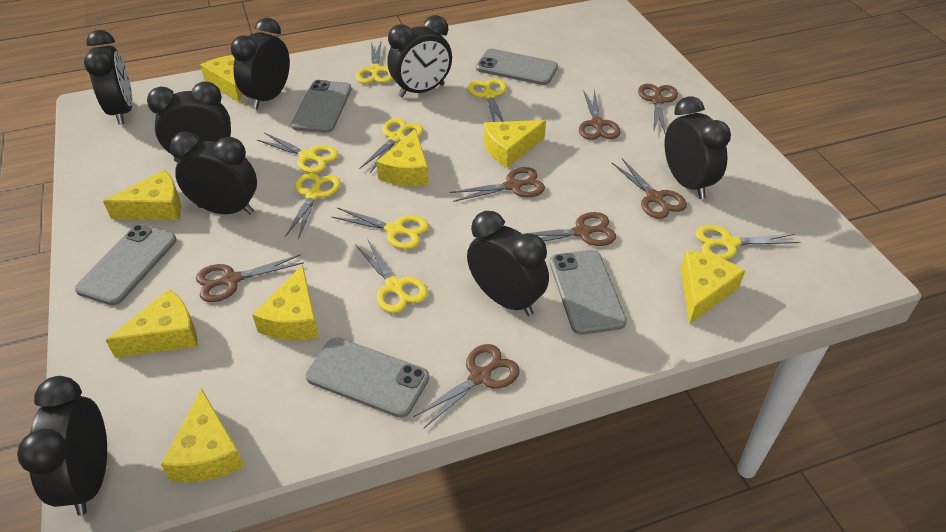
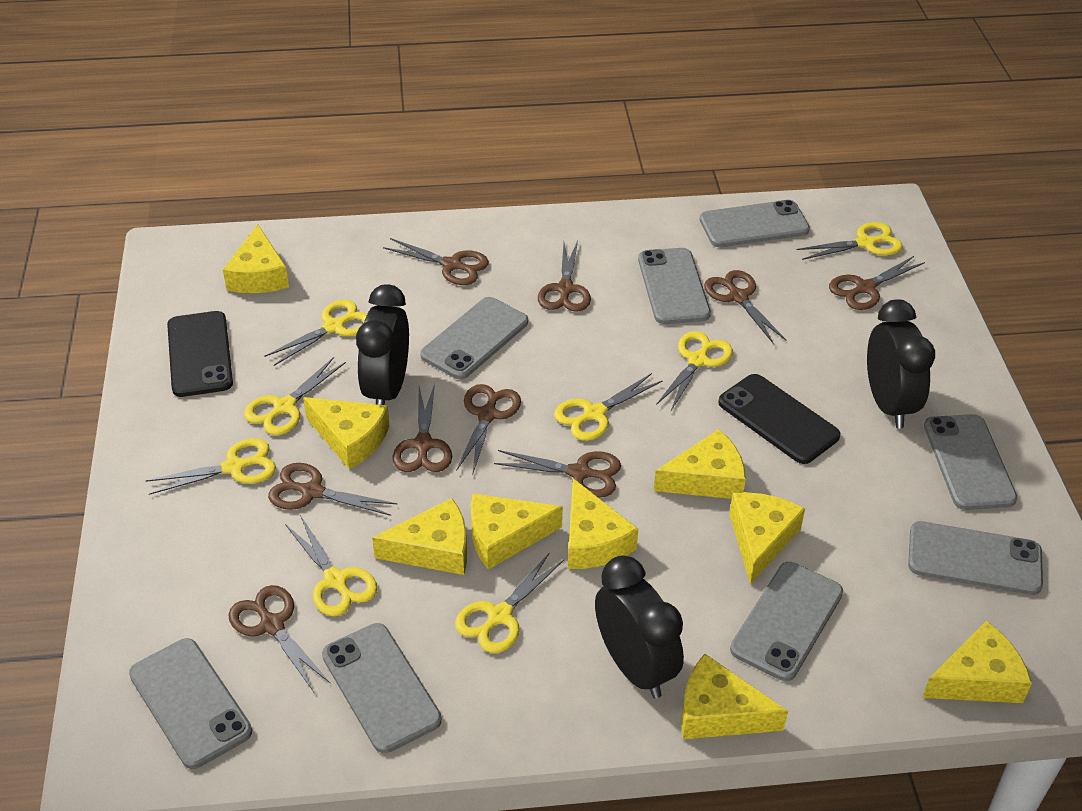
black clock: [17,376,107,516] [84,30,133,125] [147,81,231,162] [170,132,257,215] [231,18,290,110] [388,15,452,97] [467,211,549,316] [665,96,731,199] = 8 -> [356,284,409,405] [595,556,684,699] [867,299,935,428] = 3
black phone: none = 0 -> [167,311,233,397] [718,374,840,464] = 2
brown scissors: [196,254,304,302] [413,344,519,429] [450,167,545,202] [523,212,616,246] [579,89,621,140] [612,158,687,219] [638,84,678,133] = 7 -> [228,585,331,692] [268,463,397,516] [383,238,489,285] [393,383,452,472] [456,384,521,476] [494,450,621,498] [538,241,591,312] [704,270,786,344] [829,256,925,310] = 9
grey phone: [75,224,177,306] [291,80,351,133] [305,337,429,418] [476,49,558,85] [550,250,627,335] = 5 -> [129,638,252,769] [322,623,442,753] [420,297,528,379] [638,248,711,324] [700,200,810,247] [730,562,843,681] [908,521,1043,595] [924,414,1017,510] = 8
yellow cheese: [103,170,181,220] [105,289,197,358] [161,388,245,482] [200,55,242,103] [252,265,319,340] [376,128,429,186] [484,120,546,168] [681,251,745,324] = 8 -> [223,224,289,293] [303,397,389,469] [372,498,467,575] [471,493,563,570] [568,479,638,569] [654,429,746,499] [681,654,788,739] [729,492,805,584] [922,621,1032,703] = 9

